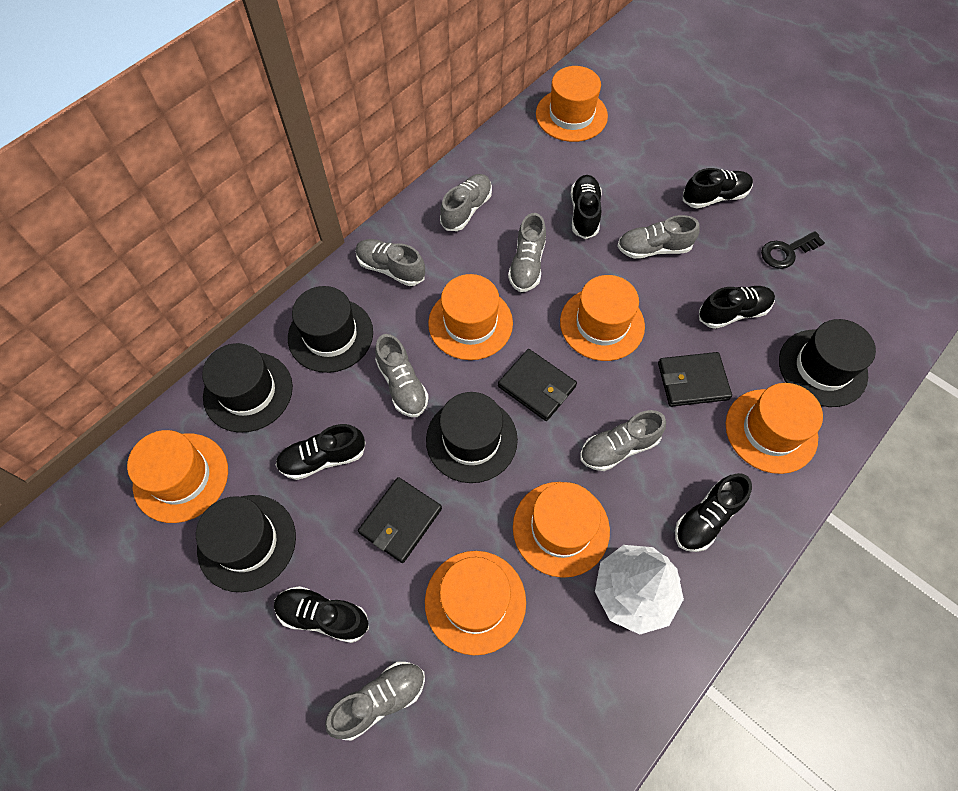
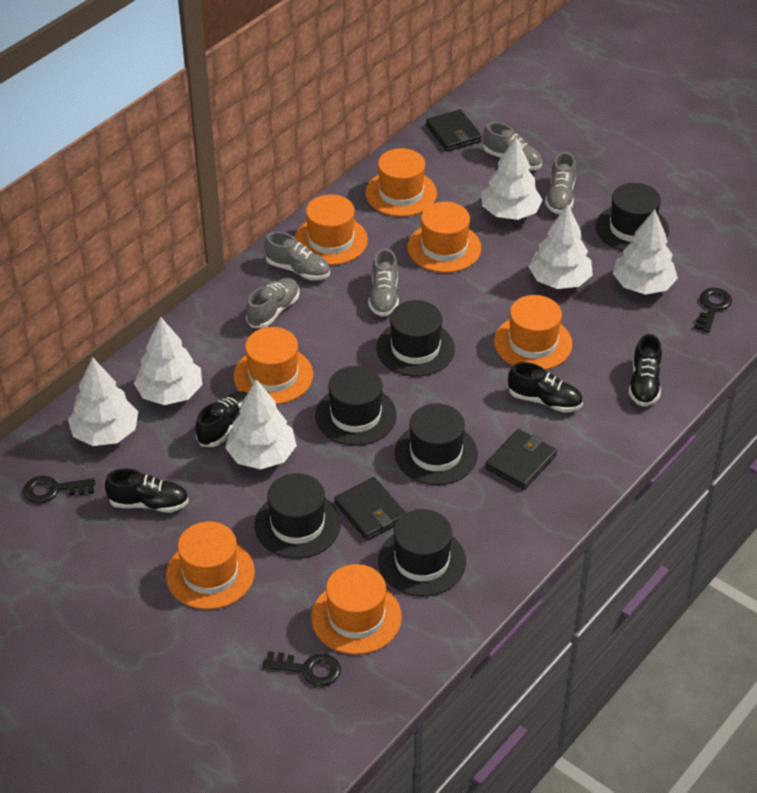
black hat: [196,495,296,592] [202,343,293,433] [288,286,373,373] [426,392,518,483] [779,319,876,407] = 5 -> [255,473,341,559] [315,366,397,446] [376,300,455,376] [378,509,466,596] [395,403,478,485] [596,183,669,251] = 6
black key: [761,231,825,269] = 1 -> [23,476,95,504] [263,651,341,687] [694,288,732,333] = 3
black shoe: [274,586,369,643] [276,424,366,480] [571,175,602,239] [675,473,752,552] [683,168,753,209] [699,286,775,329] = 6 -> [105,468,189,513] [195,391,248,447] [508,362,583,412] [628,334,662,407] = 4
grey shoe: [325,662,425,740] [356,239,425,286] [375,334,429,417] [440,174,492,231] [508,213,546,292] [580,410,666,471] [617,215,700,259] = 7 -> [246,278,300,328] [264,232,330,280] [368,249,399,317] [483,122,542,170] [545,152,576,214] = 5
white tree: [595,545,684,635] = 1 -> [68,357,138,446] [134,317,202,405] [225,379,297,469] [482,137,543,220] [528,204,593,289] [613,209,678,295] = 6

